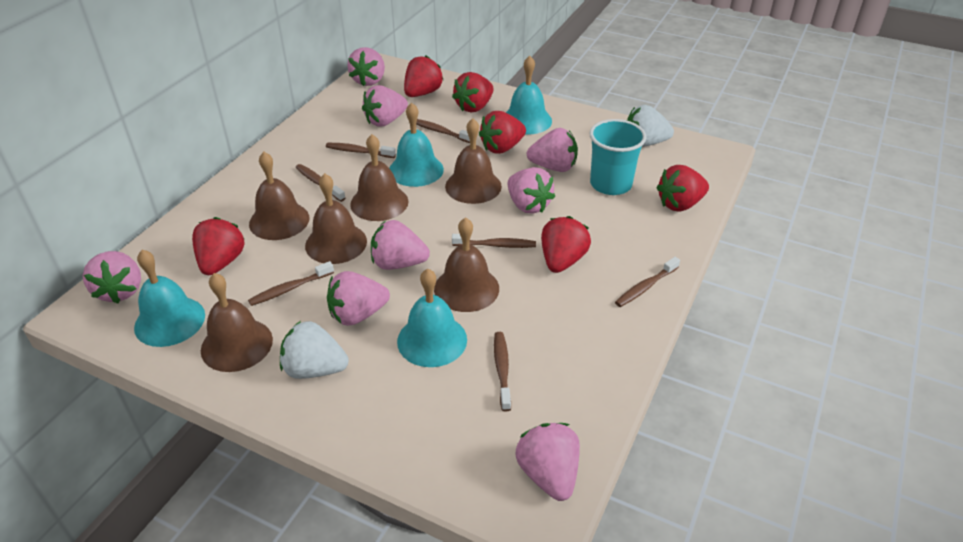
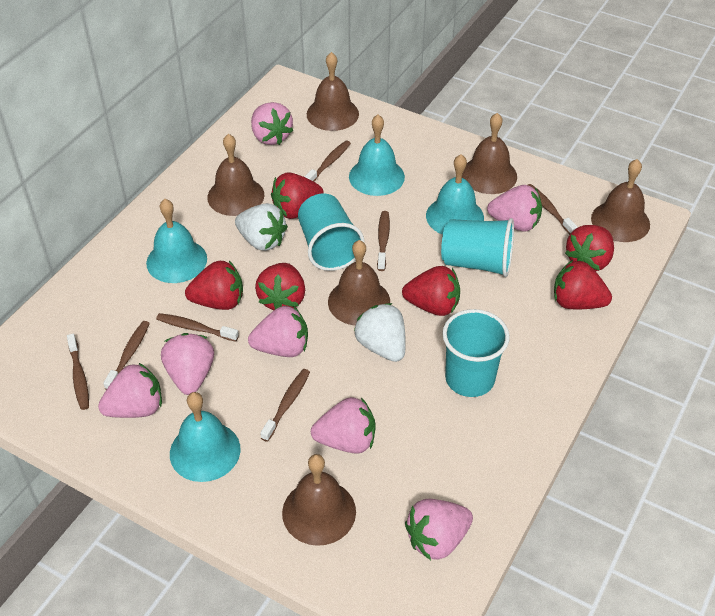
pink strawberry: [83,251,141,304] [327,271,390,326] [347,47,385,86] [362,85,408,127] [371,220,430,270] [508,167,555,214] [516,423,580,501] [527,128,578,172] = 8 -> [98,362,162,418] [161,333,214,395] [248,306,308,357] [251,102,293,145] [311,397,375,454] [405,499,473,560] [487,185,542,231] = 7
turquoise cup: [590,119,646,195] = 1 -> [298,194,364,271] [441,218,514,277] [442,309,510,397] = 3

